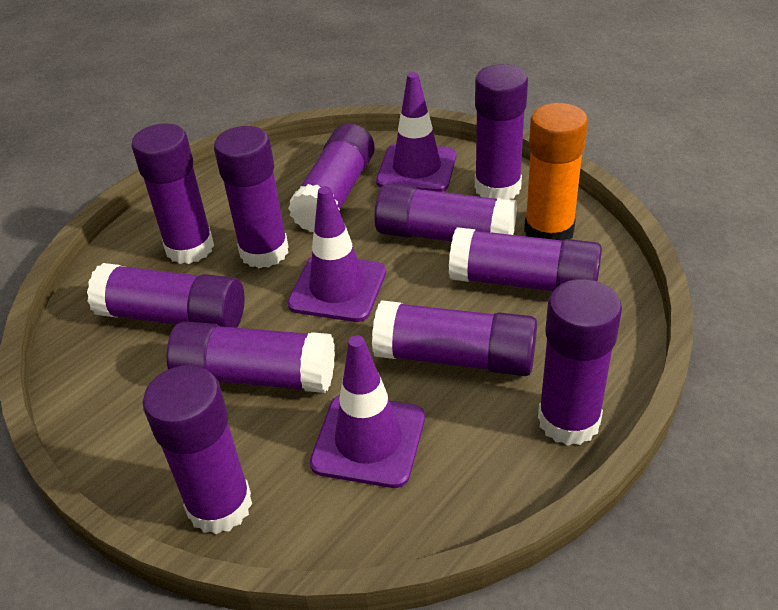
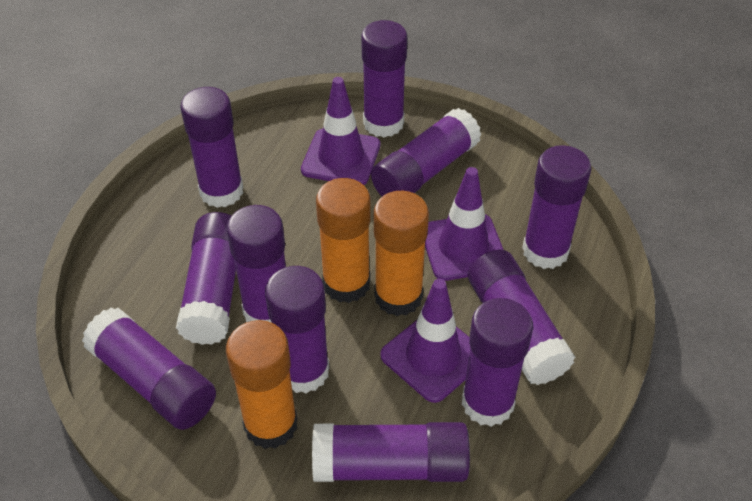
orange glue stick: [524,103,588,240] = 1 -> [226,320,297,449] [316,178,371,303] [374,191,429,316] = 3

